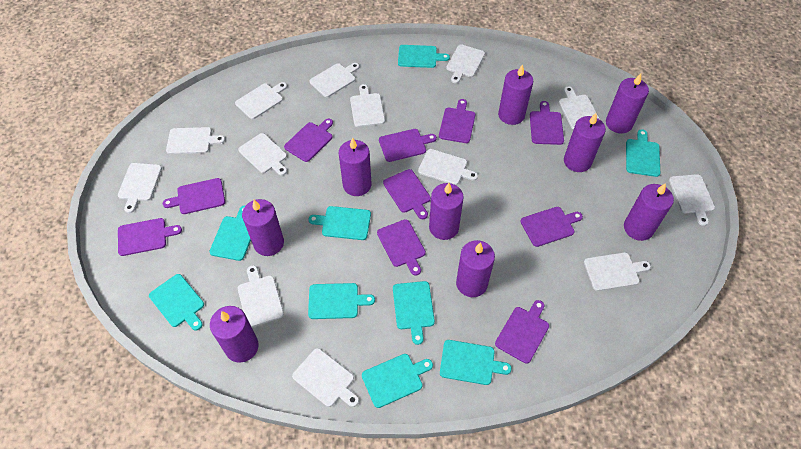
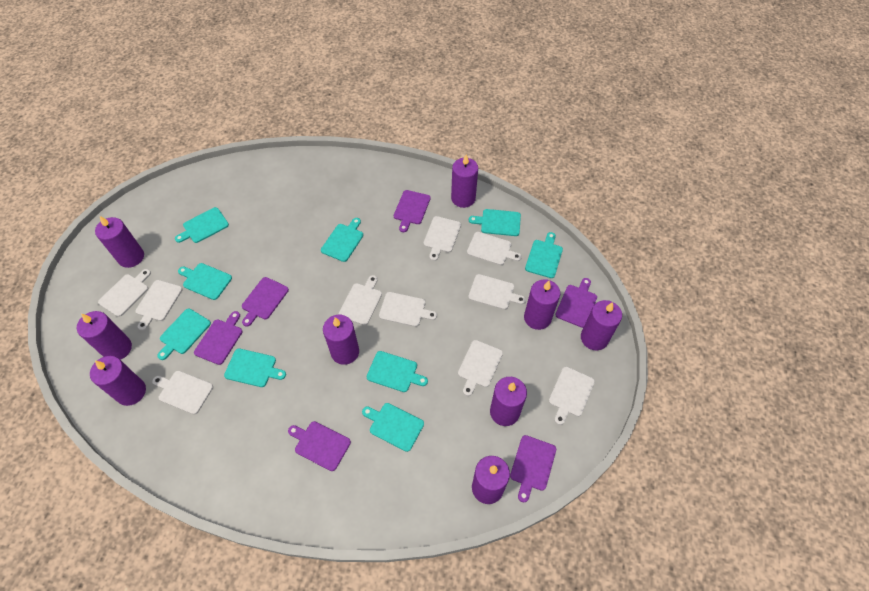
purple cutting board: [118,218,182,256] [163,178,225,214] [284,119,333,162] [377,219,426,276] [379,129,437,162] [383,169,431,219] [439,99,476,143] [495,300,549,364] [520,207,583,247] [530,101,564,145] = 10 -> [194,311,242,365] [242,277,289,327] [288,421,351,471] [394,190,430,232] [510,435,556,502] [555,278,597,328] = 6
white cutting board: [118,163,162,213] [166,127,225,154] [235,82,287,119] [238,133,287,176] [238,265,284,327] [292,348,359,407] [309,63,360,97] [350,84,385,127] [418,149,478,185] [446,45,485,83] [559,86,600,129] [584,252,651,291] [669,174,715,226] = 13 -> [98,269,151,317] [135,280,183,331] [152,371,213,414] [339,275,382,325] [379,292,437,327] [423,216,461,261] [458,340,503,396] [467,232,522,265] [468,274,526,310] [549,367,595,425] = 10

